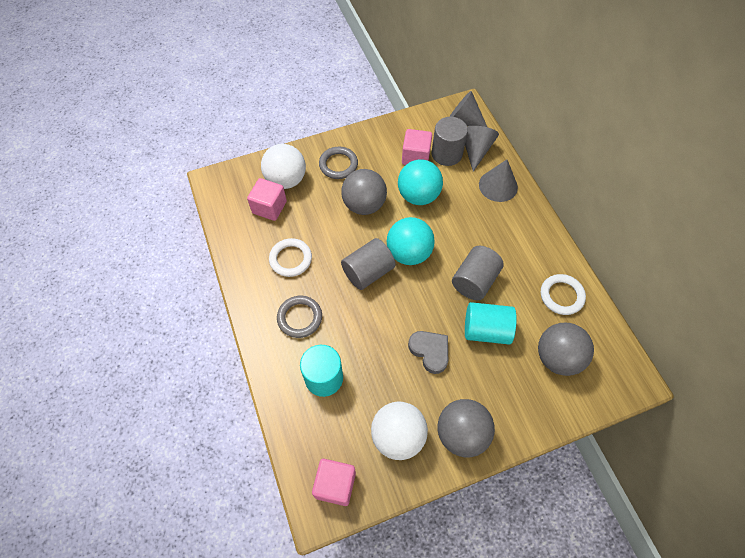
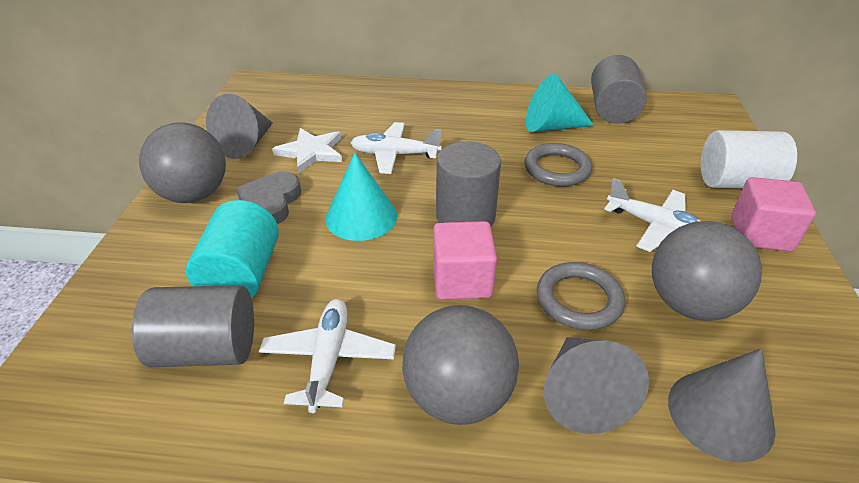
pink cube: [247,178,287,221] [312,459,356,506] [402,129,432,165] = 3 -> [433,221,497,300] [731,177,816,252] = 2
turquoise ball: [387,217,435,265] [398,159,443,205] = 2 -> none = 0
turquoise cone: none = 0 -> [325,153,397,241] [526,74,595,132] = 2
turquoise cylinder: [300,345,343,397] [465,302,517,345] = 2 -> [186,200,279,298] = 1
white ball: [261,144,306,189] [371,401,428,460] = 2 -> none = 0
white cylinder: none = 0 -> [701,130,797,188] = 1
white plane: none = 0 -> [259,299,396,413] [351,122,442,174] [604,178,701,252] = 3
white ring: [269,238,312,277] [541,274,586,315] = 2 -> none = 0
white star: none = 0 -> [272,128,342,173] = 1

